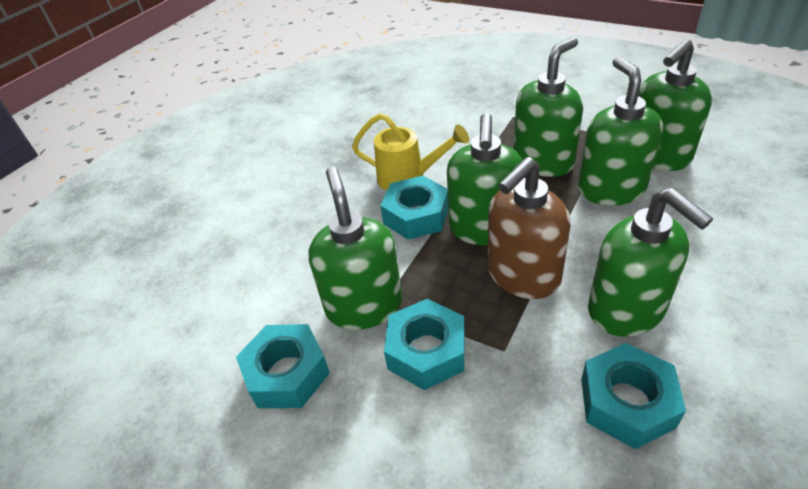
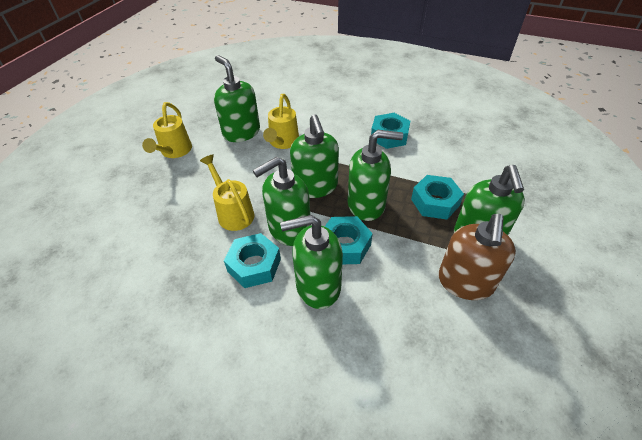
yellow watering can: [352,113,469,191] = 1 -> [142,102,192,158] [200,154,254,231] [263,94,299,149] = 3

